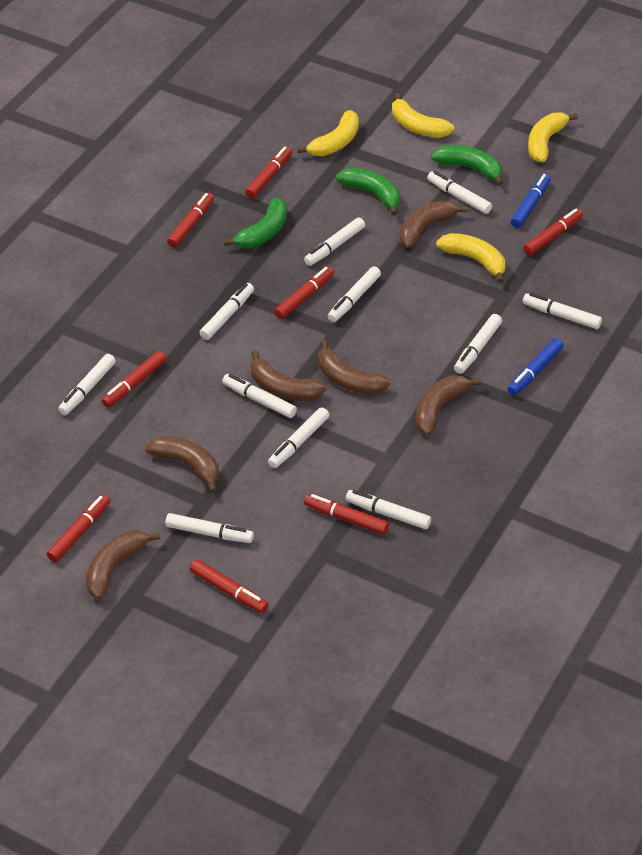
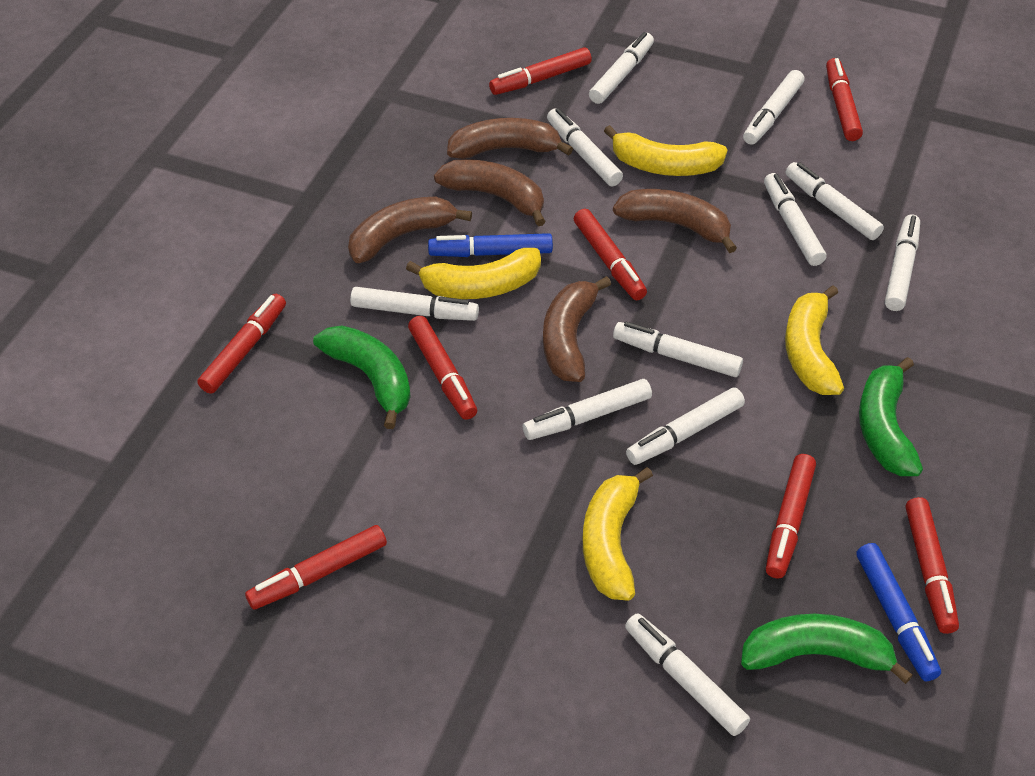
brown banana: [86,530,160,599] [145,436,219,493] [251,350,326,401] [318,340,390,394] [400,201,468,248] [416,375,481,435] = 6 -> [348,196,472,263] [434,159,546,226] [447,118,573,159] [543,276,611,382] [613,189,737,253] = 5

